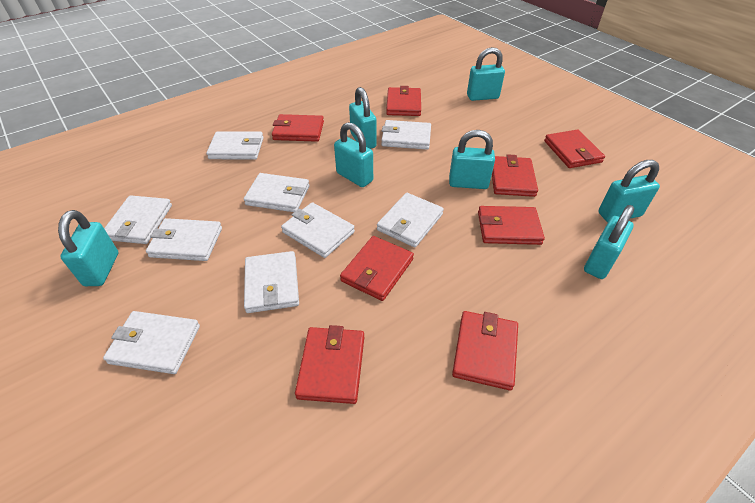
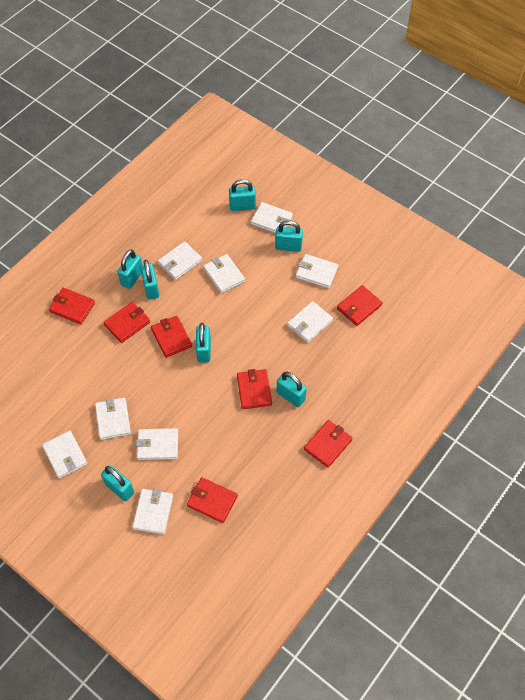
red wallet: [272,114,324,142] [295,325,364,404] [340,236,414,301] [386,86,421,116] [452,311,518,391] [478,206,545,245] [492,154,538,197] [544,129,605,168] = 8 -> [49,288,95,324] [103,302,150,343] [151,316,192,358] [187,477,238,523] [237,369,272,409] [304,420,353,468] [337,285,382,326] = 7

